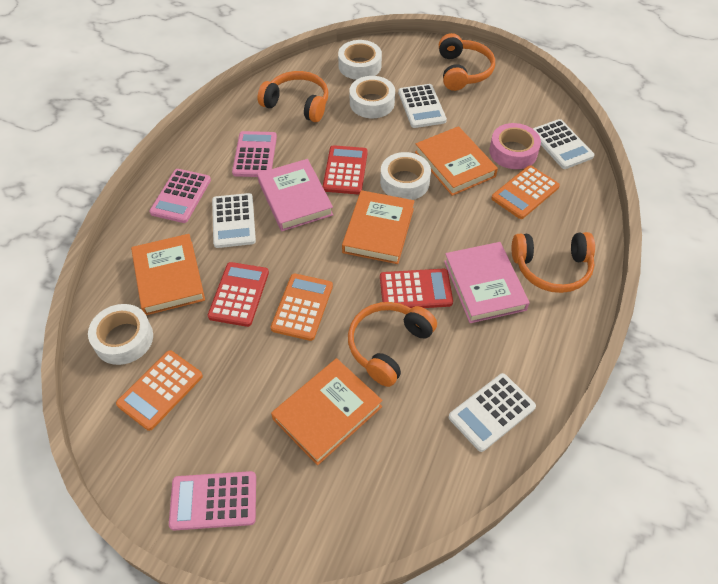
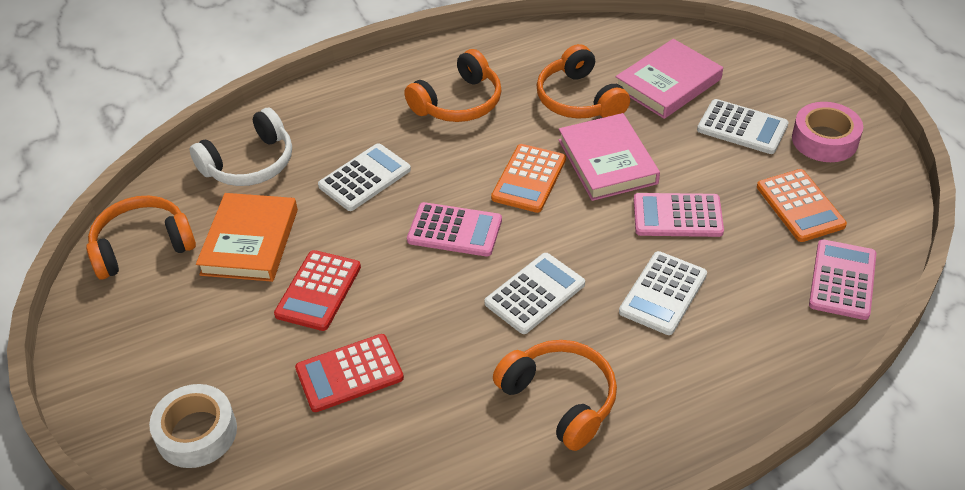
orange book: [131,234,205,315] [271,358,383,465] [342,190,415,264] [415,126,498,196] = 4 -> [196,193,298,282] = 1
orange calculator: [116,350,203,431] [271,273,333,341] [491,165,560,219] = 3 -> [491,144,566,213] [757,169,847,242] = 2
red calculator: [208,262,269,327] [323,145,368,194] [380,269,453,308] = 3 -> [274,250,361,331] [295,334,404,412] = 2
white headphones: none = 0 -> [190,108,292,186] = 1
white tape: [88,304,153,365] [338,40,382,80] [350,76,395,118] [380,152,431,200] = 4 -> [149,384,237,468] = 1

